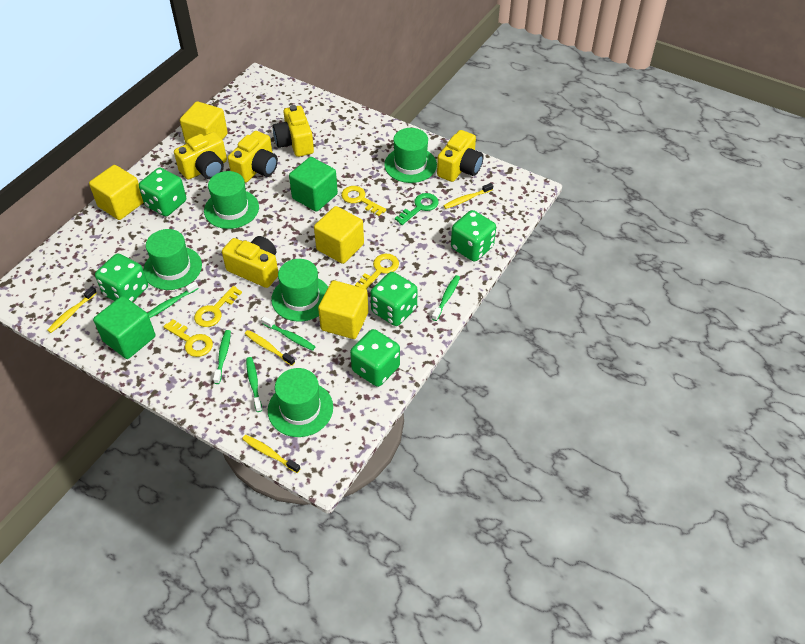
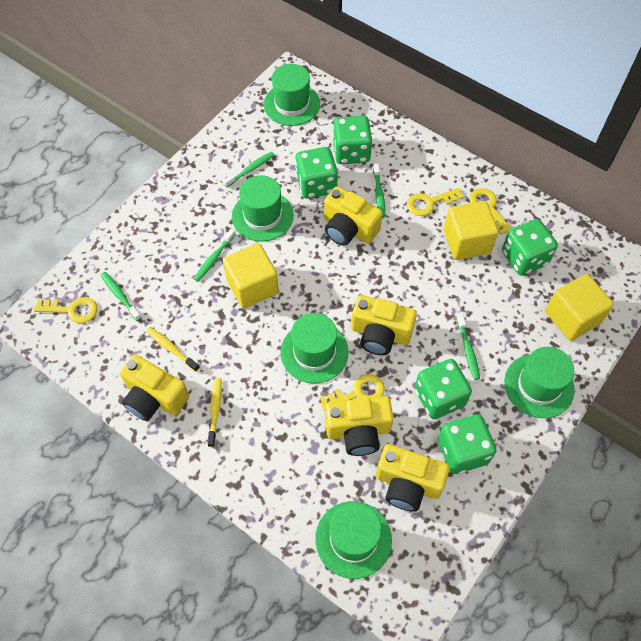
green cube: [93,296,155,359] [289,157,338,212] = 2 -> none = 0
green key: [395,193,439,225] = 1 -> none = 0
yellow cube: [89,165,144,220] [180,101,228,144] [314,206,364,264] [318,280,368,339] = 4 -> [223,243,279,308] [444,201,498,260] [545,274,614,341] = 3
yellow toothbrush: [47,287,97,333] [242,435,301,473] [245,330,295,366] [443,183,493,209] = 4 -> [146,327,200,372] [207,378,222,447] = 2

